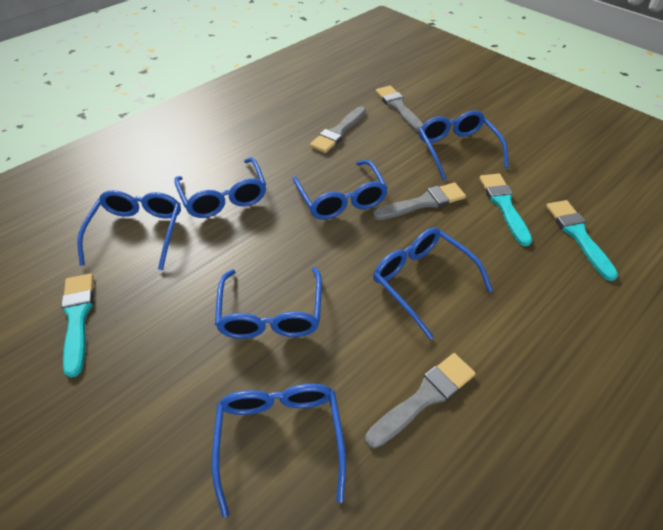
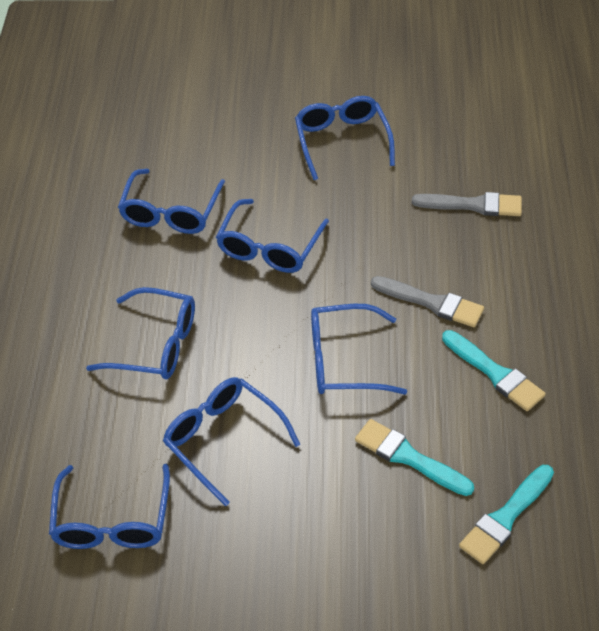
grey brush: [310,106,366,153] [365,353,476,448] [373,182,466,220] [376,86,423,132] = 4 -> [371,276,484,327] [412,192,522,216] = 2

